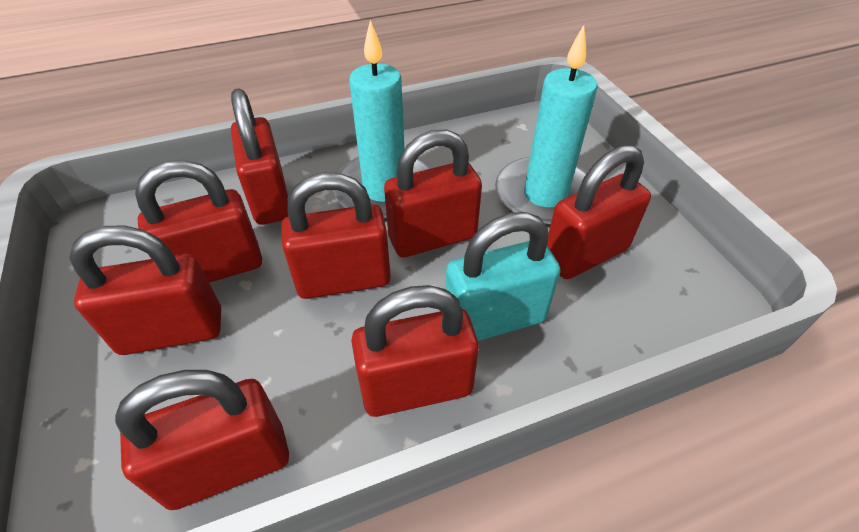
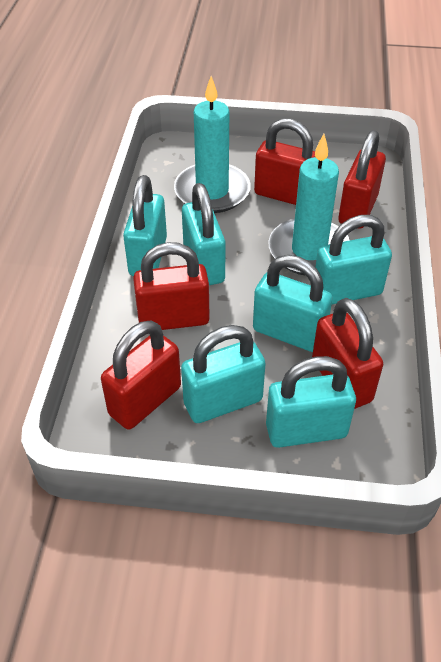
red padlock: [69,226,221,355] [115,370,289,510] [135,160,262,283] [231,89,288,225] [281,172,391,299] [351,285,479,417] [384,129,482,257] [547,145,651,279] = 8 -> [101,320,181,429] [133,242,210,330] [254,118,315,205] [312,298,383,409] [338,130,386,229] = 5
turquoise padlock: [445,212,561,341] = 1 -> [123,175,167,276] [181,325,266,423] [182,183,226,285] [253,255,332,352] [266,356,356,448] [315,215,392,304] = 6

